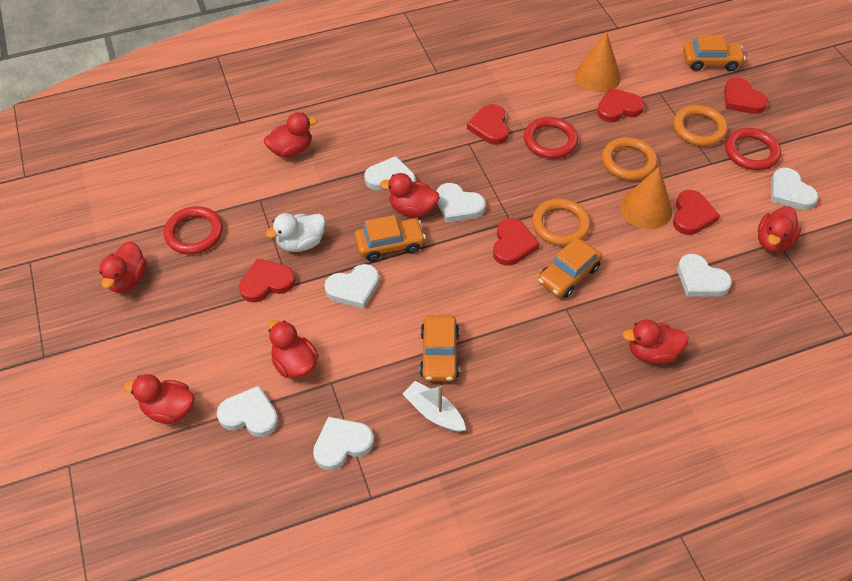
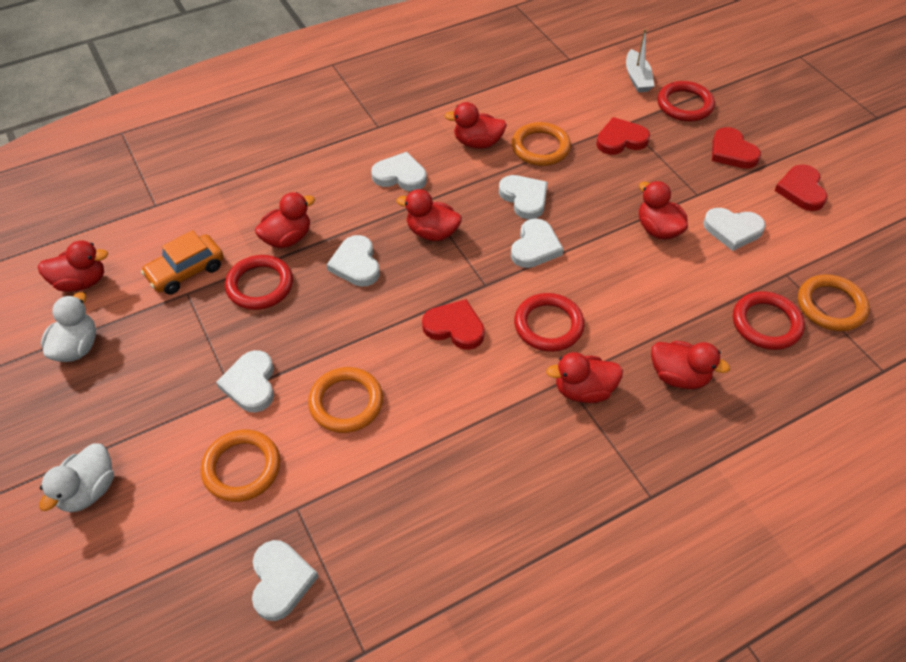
orange car: [354,215,426,261] [420,315,459,382] [538,238,602,298] [683,35,745,71] = 4 -> [141,230,224,295] = 1
orange cone: [575,32,621,93] [620,166,672,229] = 2 -> none = 0
orange ring: [532,199,591,246] [602,137,658,181] [673,105,728,146] = 3 -> [201,430,280,502] [308,367,383,433] [512,122,571,166] [798,274,869,331] = 4
red heart: [239,258,295,303] [467,104,509,145] [493,218,540,266] [597,88,645,122] [673,190,720,235] [724,78,768,114] = 6 -> [422,299,485,350] [596,117,650,155] [712,127,761,169] [774,164,827,211] = 4
red ring: [164,206,223,254] [524,117,578,159] [725,128,781,170] = 3 -> [225,255,293,310] [514,293,584,352] [657,81,715,122] [733,291,805,350] = 4
white duck: [265,213,326,252] = 1 -> [39,444,114,512] [41,292,96,362] = 2

